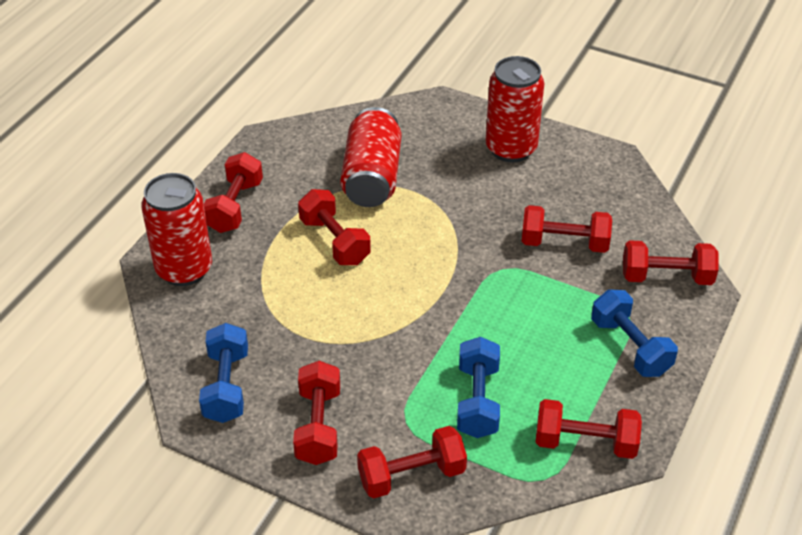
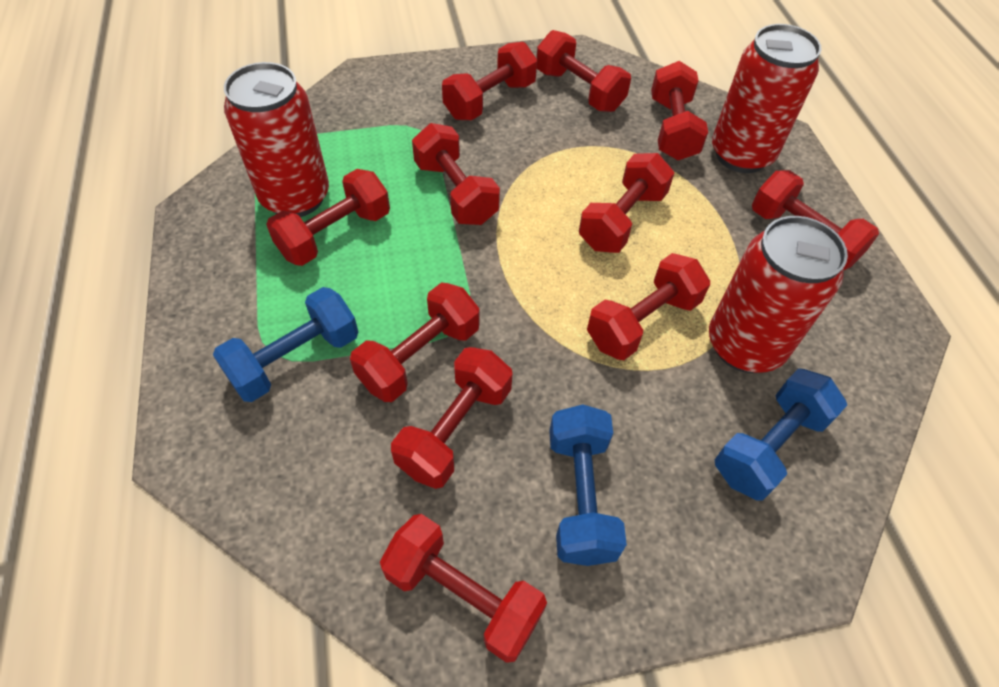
red dumbbell: [204,152,263,233] [293,361,340,465] [298,189,371,265] [357,426,467,498] [521,205,612,253] [535,399,642,459] [623,240,719,285] = 7 -> [266,169,390,266] [350,283,479,402] [380,514,547,663] [391,347,512,489] [412,123,500,225] [442,42,537,120] [536,30,631,112] [579,153,674,253] [587,253,710,360] [651,61,708,160] [752,170,879,270] = 11

